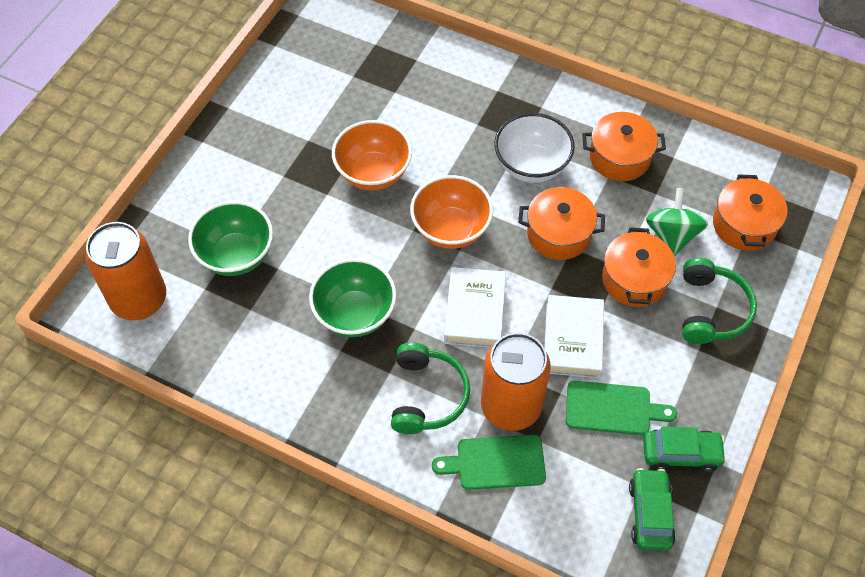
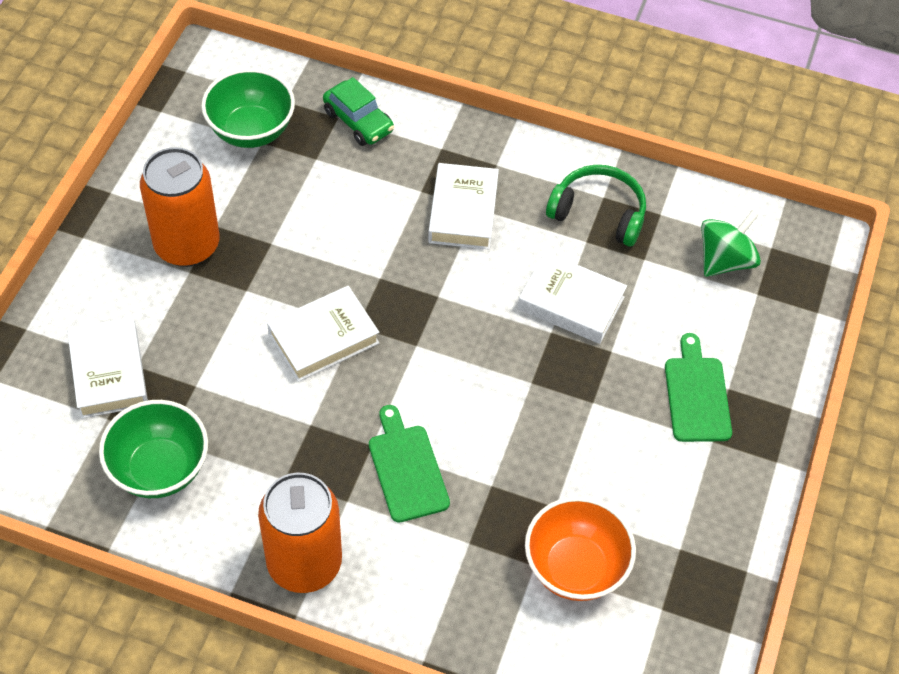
green car: [629,468,676,551] [643,427,727,472] = 2 -> [323,77,394,146] = 1
green headphones: [391,342,470,434] [682,258,757,344] = 2 -> [546,165,646,246] = 1
orange bowl: [332,120,412,190] [410,175,493,249] = 2 -> [525,497,636,601] = 1
orange pot: [518,187,605,260] [582,112,666,181] [602,227,676,307] [713,174,787,251] = 4 -> none = 0
white book: [444,267,506,348] [544,295,604,378] = 2 -> [67,317,148,419] [267,286,379,382] [428,163,499,250] [518,252,627,344] = 4
white bowl: [494,113,575,183] = 1 -> none = 0

